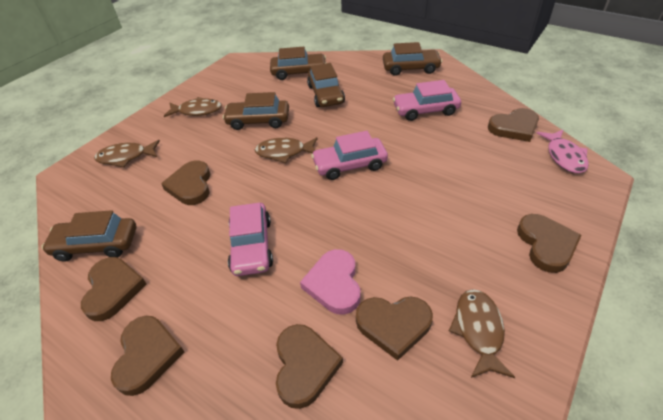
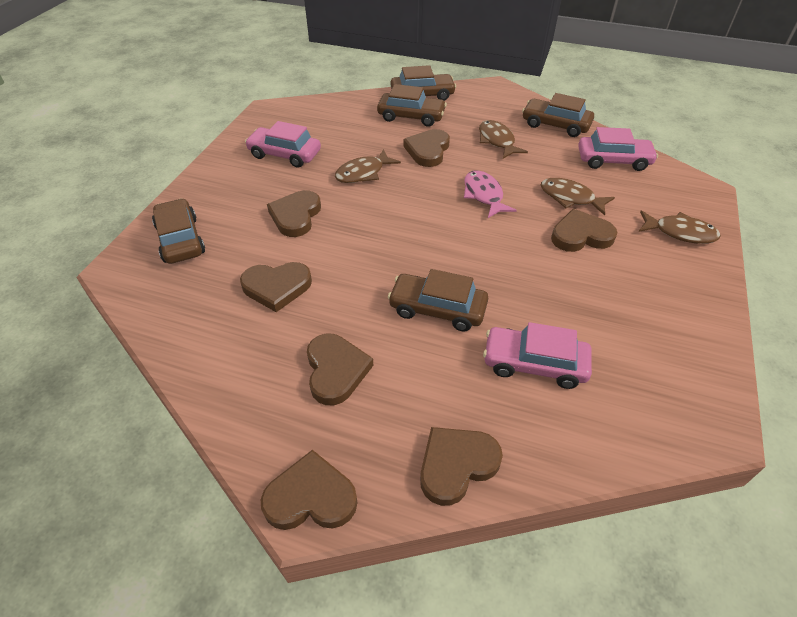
pink heart: [300,249,360,315] = 1 -> none = 0

